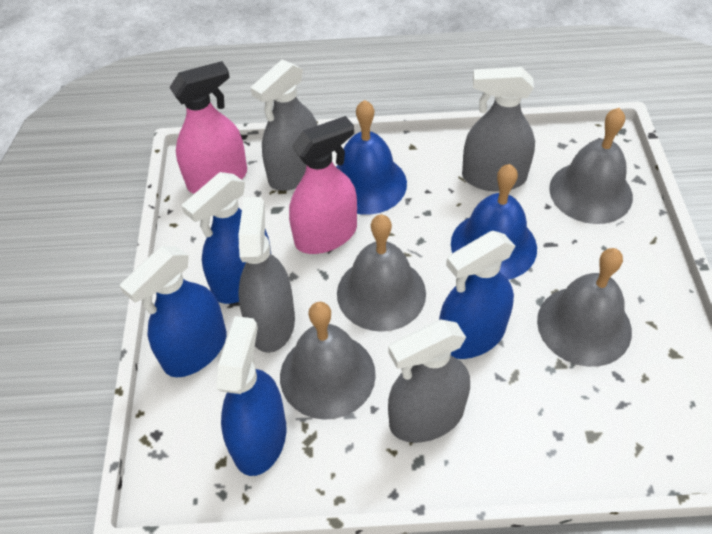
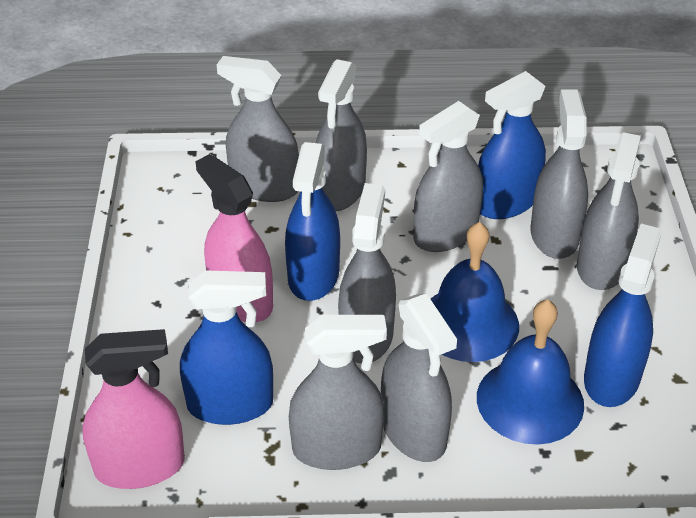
grey bell: [280,302,376,420] [337,215,426,332] [537,248,632,367] [549,108,633,224] = 4 -> none = 0
grey spray bottle: [238,197,295,353] [250,60,318,191] [388,320,470,443] [462,67,535,191] = 4 -> [217,56,299,202] [289,315,387,470] [316,59,367,211] [338,183,396,364] [381,293,457,462] [414,101,483,252] [531,89,588,259] [577,132,641,290] = 8

